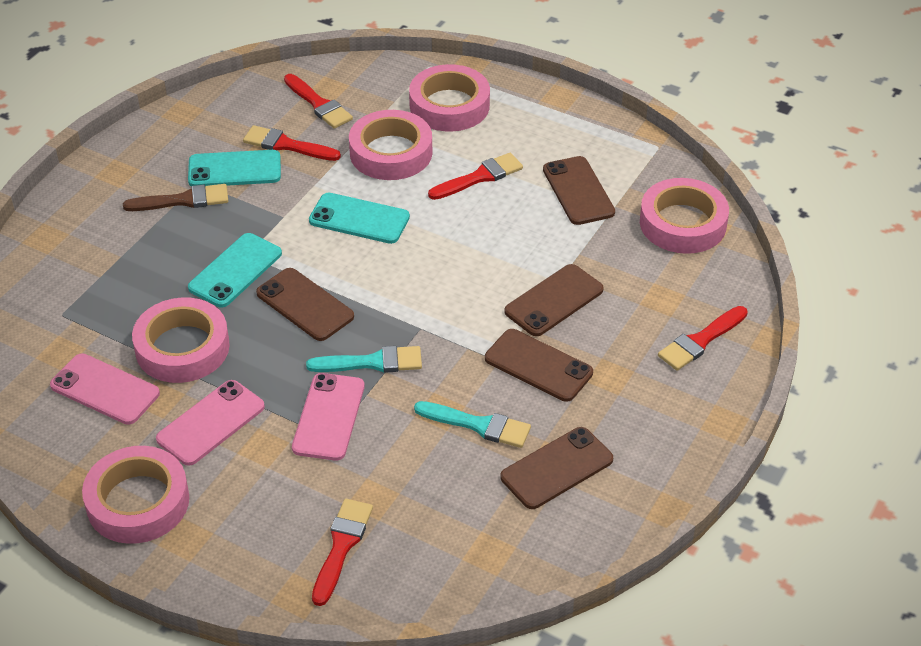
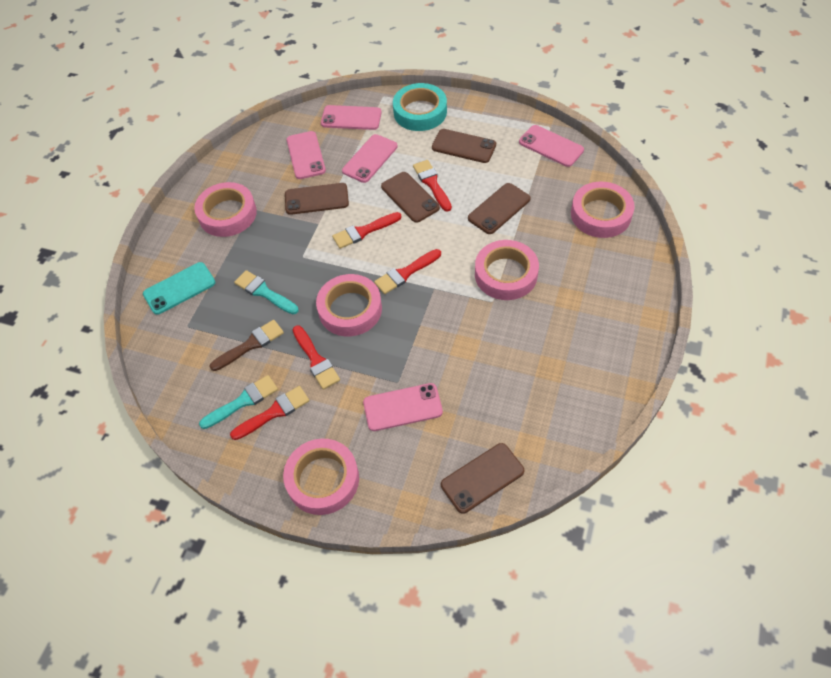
pink phone: [50,354,160,425] [156,380,265,466] [292,373,365,461] = 3 -> [287,131,326,179] [321,105,382,130] [342,134,398,183] [363,383,443,431] [519,125,584,167] = 5
turquoise phone: [188,150,281,187] [188,233,282,307] [309,192,410,244] = 3 -> [143,262,215,315] = 1
turquoise tape: none = 0 -> [393,83,447,131] = 1

